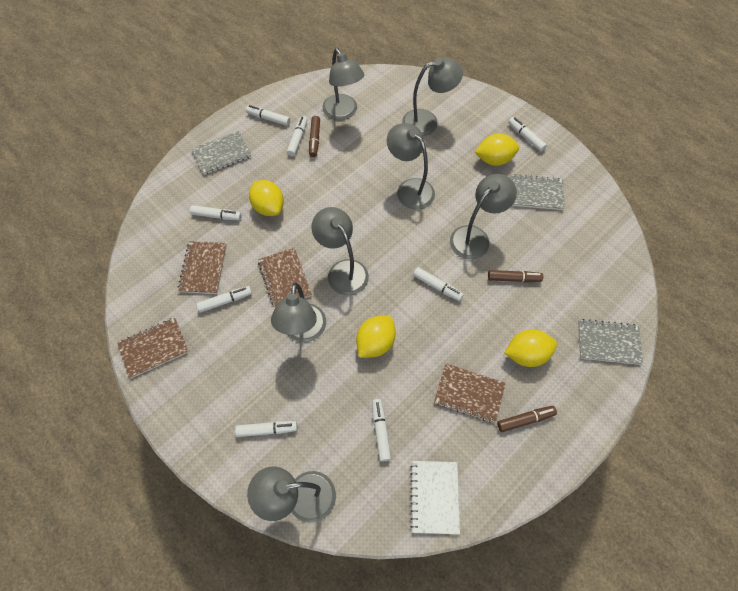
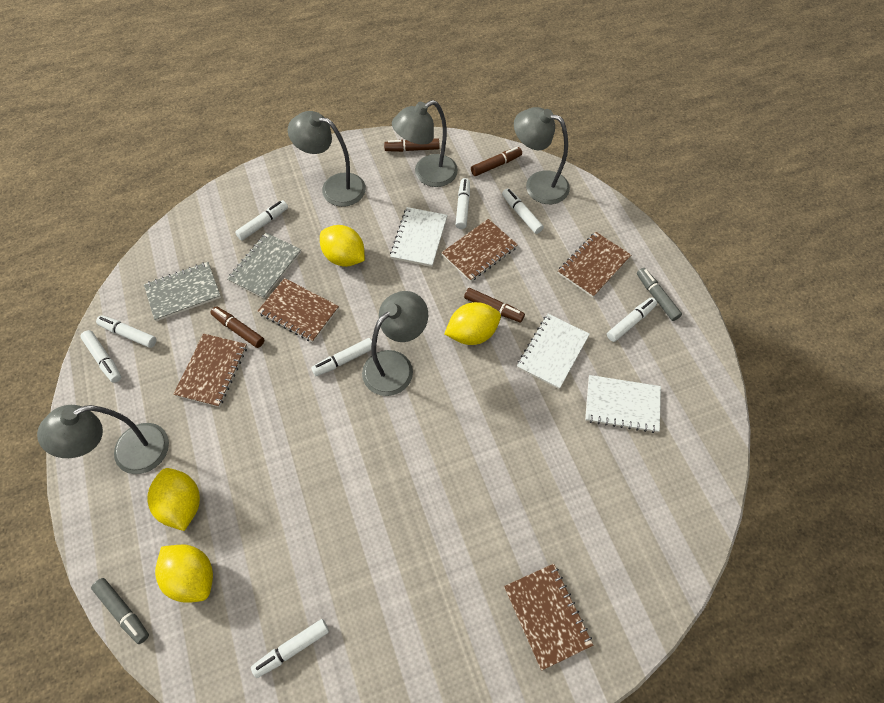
brown marker: [309,116,320,157] [488,270,543,282] [497,406,557,432] = 3 -> [210,306,264,348] [384,138,440,152] [464,288,525,322] [471,147,522,176] = 4
brown notebook: [117,318,189,378] [178,241,227,294] [258,248,312,307] [434,363,506,423] = 4 -> [173,333,247,407] [257,278,339,342] [441,219,518,282] [504,564,593,671] [558,232,631,297] = 5
grey lamp: [247,467,336,523] [271,283,326,342] [312,207,369,295] [322,48,364,120] [387,123,435,210] [402,58,463,136] [450,174,517,259] = 7 -> [37,405,169,474] [288,111,366,207] [362,291,428,396] [392,100,458,187] [514,107,570,204] = 5
grey marker: none = 0 -> [91,578,149,644] [637,268,682,321] = 2
grey notebook: [191,131,251,175] [510,174,565,210] [578,319,643,365] = 3 -> [144,262,221,321] [227,233,301,299] = 2
white notebook: [410,461,460,534] = 1 -> [390,207,447,267] [517,314,590,389] [585,375,661,433] = 3

